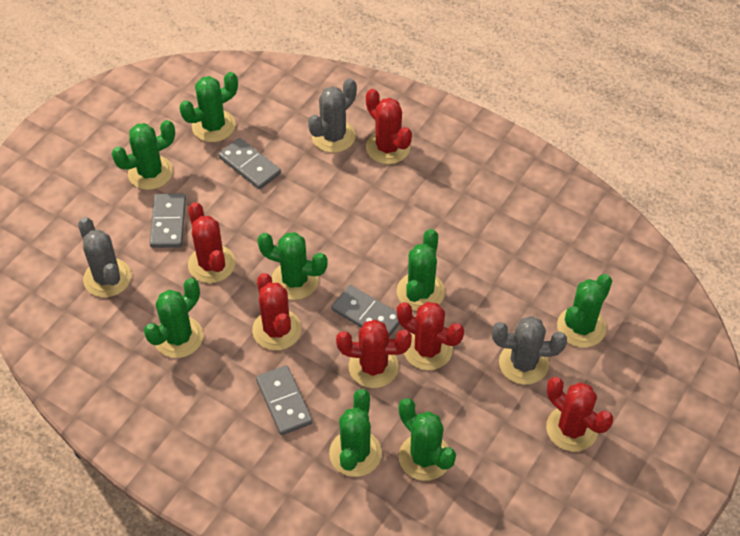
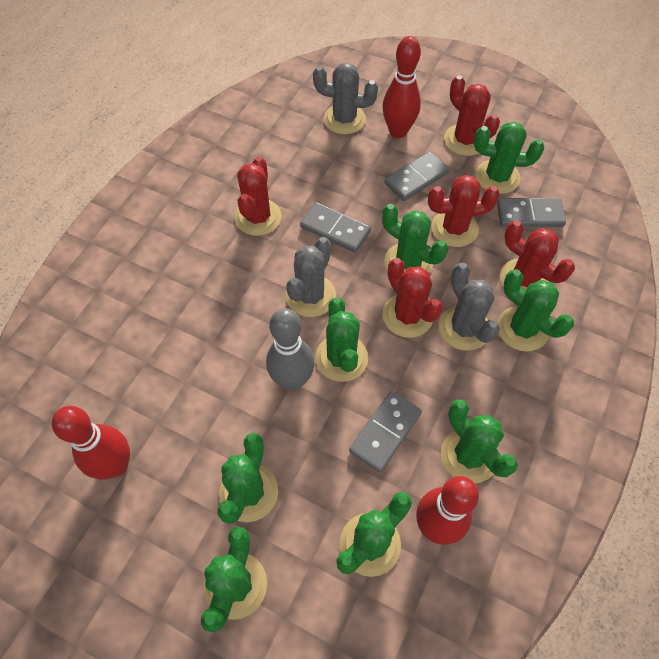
grey bowling pin: none = 0 -> [266,308,314,390] = 1
red bowling pin: none = 0 -> [52,406,130,480] [383,36,421,138] [416,476,479,544] = 3
red cactus: [188,202,235,283] [252,273,302,350] [336,320,412,388] [366,89,412,164] [397,302,464,370] [546,377,613,452] = 6 -> [235,156,281,236] [383,258,443,338] [428,175,500,247] [444,75,500,156] [500,220,575,290] = 5

